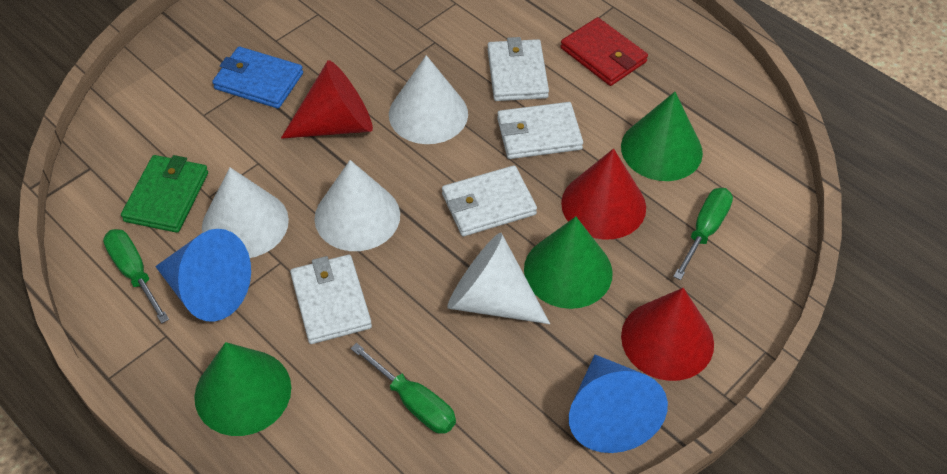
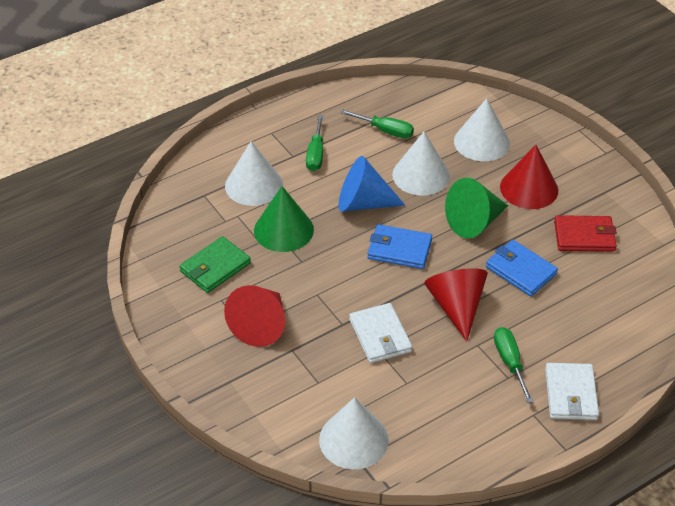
blue cone: [155,229,251,322] [569,355,668,453] = 2 -> [339,156,405,212] = 1
blue wallet: [212,46,303,109] = 1 -> [367,224,432,269] [486,240,558,296] = 2
green cone: [194,342,291,436] [524,217,613,309] [621,92,703,181] = 3 -> [254,186,314,252] [445,178,508,238] = 2
white wallet: [290,255,372,344] [442,165,537,236] [487,37,549,101] [497,102,583,159] = 4 -> [349,303,412,363] [545,363,599,420] = 2

